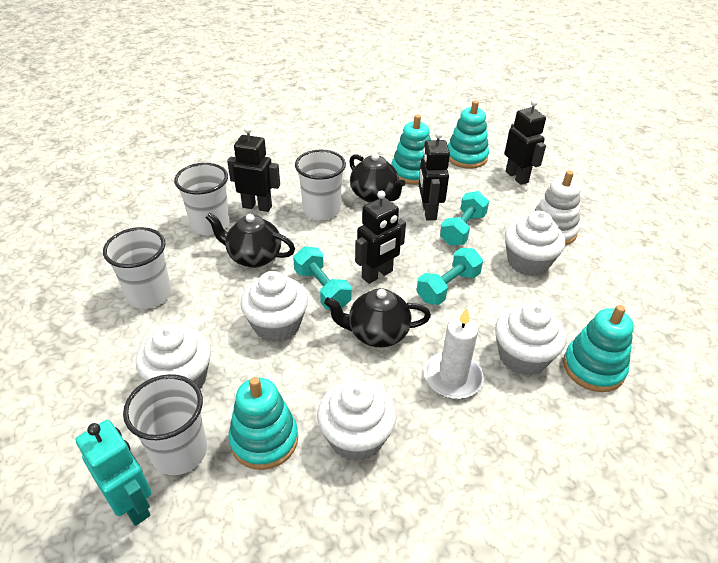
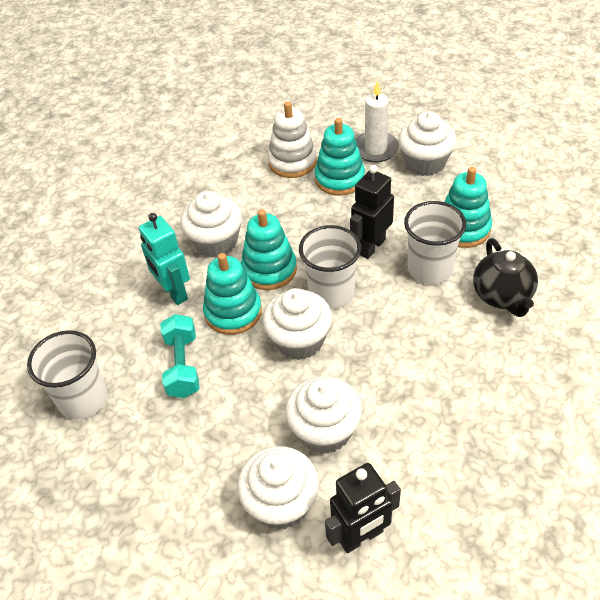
black robot: [227,126,280,212] [355,190,406,284] [418,131,450,220] [505,99,546,185] = 4 -> [325,463,401,553] [350,165,394,259] = 2
black teapot: [206,213,295,268] [324,288,431,347] [349,153,405,203] = 3 -> [473,238,538,317] = 1
turquoise dumbbell: [293,246,352,310] [416,248,483,305] [440,191,489,246] = 3 -> [161,314,200,398] = 1
white cup: [103,227,171,309] [123,374,207,475] [174,163,230,235] [295,150,346,220] = 4 -> [27,330,107,420] [299,225,361,309] [404,201,466,284] = 3

